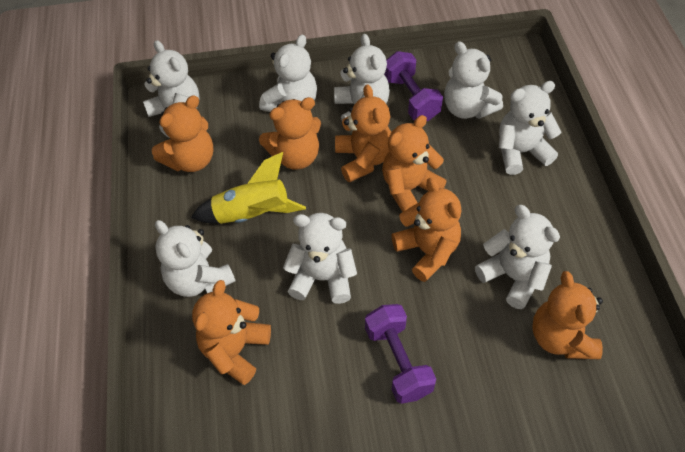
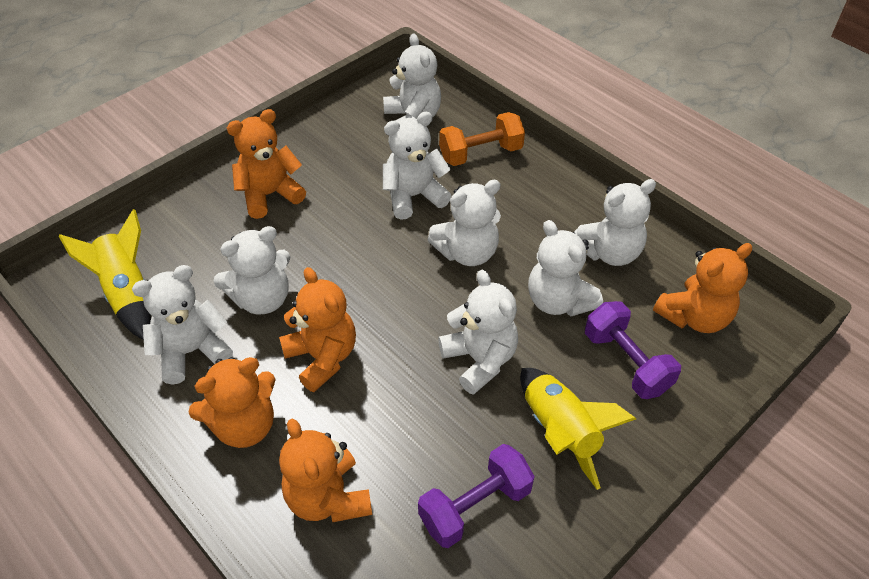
orange dumbbell: none = 0 -> [439,112,525,166] = 1
orange teddy bear: [152,95,214,172] [192,280,271,385] [259,97,321,169] [335,84,391,183] [382,115,446,212] [391,178,461,282] [532,271,603,359] = 7 -> [188,357,276,448] [227,109,306,219] [279,267,356,392] [279,419,372,522] [653,243,752,333] = 5
yellow rocket: [191,152,306,224] = 1 -> [59,209,151,340] [520,368,636,490] = 2

